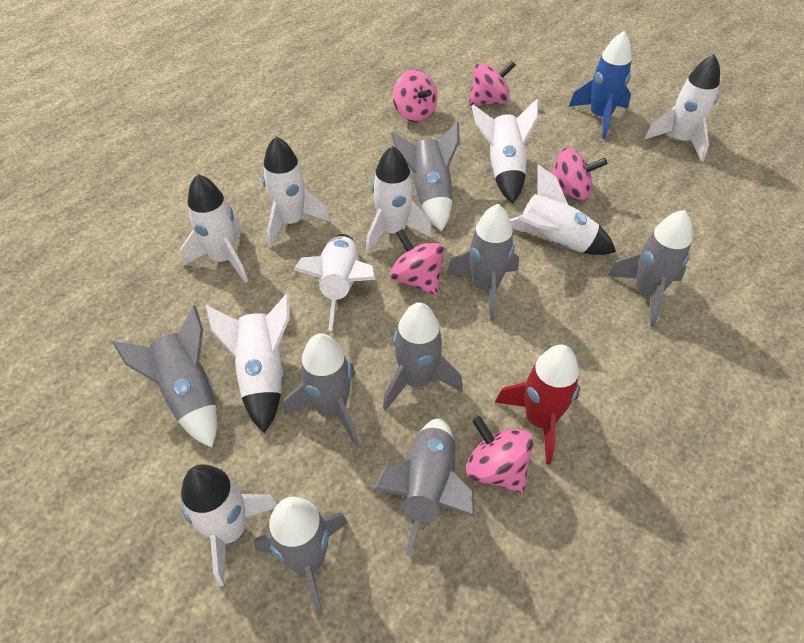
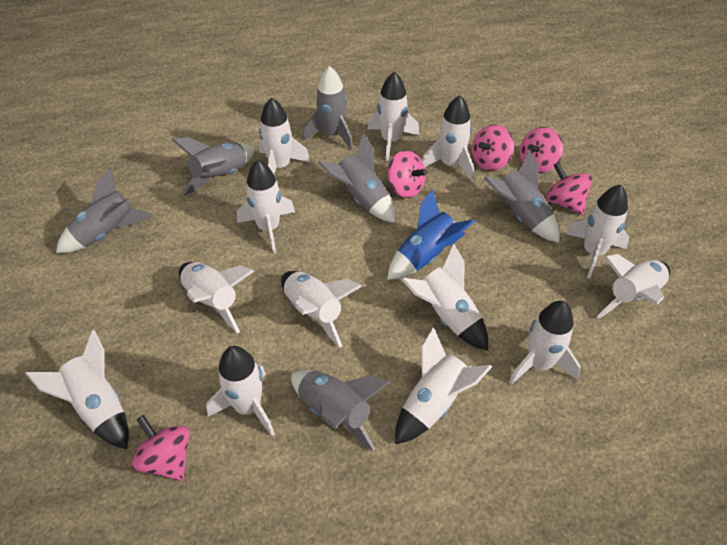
grey rocket: [113,306,217,448] [254,497,348,616] [284,333,359,446] [373,418,474,556] [383,302,463,410] [391,121,460,231] [446,204,519,321] [607,210,692,327] = 8 -> [56,168,152,253] [172,137,255,196] [291,370,391,452] [303,66,353,151] [318,133,396,223] [484,150,560,243] = 6
red rocket: [495,345,580,465] = 1 -> none = 0
white rocket: [180,174,248,283] [181,464,278,586] [206,293,290,433] [262,136,330,247] [294,234,376,331] [366,146,432,253] [472,99,539,203] [510,164,616,255] [644,54,720,162] = 9 -> [25,330,129,449] [179,262,254,333] [206,346,275,436] [237,160,295,253] [259,97,311,174] [281,271,362,347] [368,72,419,161] [395,327,492,444] [401,244,488,351] [422,95,474,182] [509,301,581,385] [565,185,629,279] [597,254,670,318] = 13

